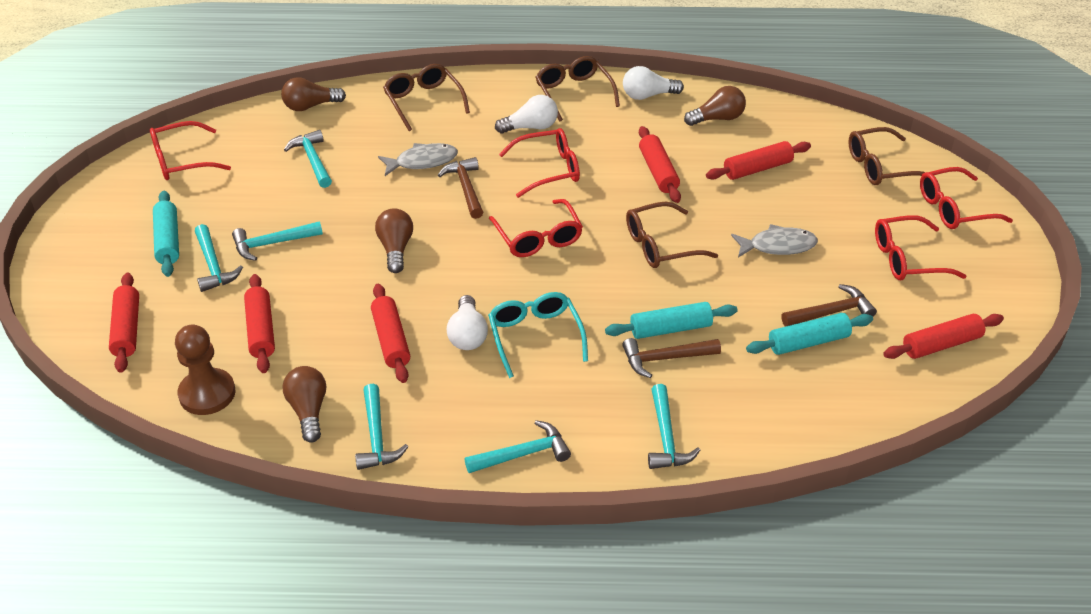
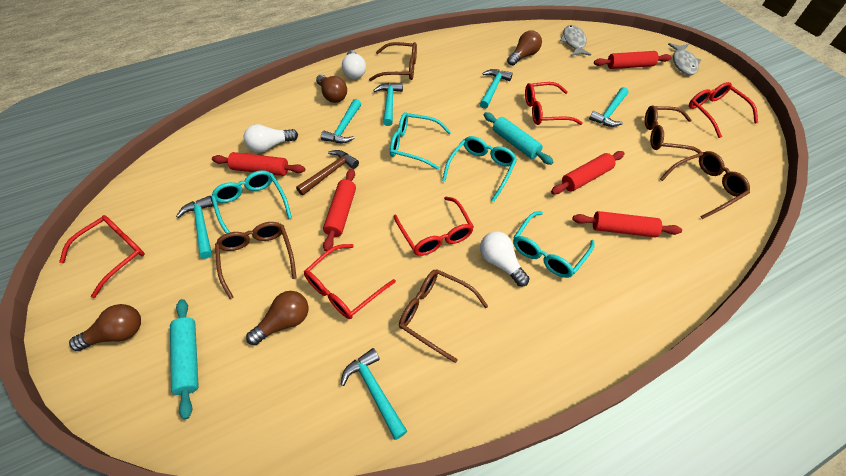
brown glasses: [383,64,470,131] [536,56,620,121] [626,202,718,268] [848,127,925,185] = 4 -> [215,222,297,299] [369,42,417,81] [399,269,488,363] [645,106,702,153] [660,151,750,219] = 5
brown hammer: [438,157,483,219] [622,338,721,378] [781,284,877,327] = 3 -> [296,150,359,195] = 1
brown pawn: [175,325,236,415] = 1 -> none = 0
red rolling pin: [109,273,139,373] [244,274,275,373] [371,284,410,383] [639,126,681,203] [706,141,811,180] [883,314,1004,359] = 6 -> [212,152,305,176] [323,168,356,251] [551,151,625,194] [572,211,682,238] [594,51,672,69] = 5
turquoise glasses: [488,292,588,378] = 1 -> [211,170,292,234] [390,112,451,170] [442,136,517,202] [513,211,595,278] = 4
turquoise rolling pin: [153,191,179,277] [605,302,737,339] [746,313,873,355] = 3 -> [170,299,199,420] [484,112,553,165] = 2

